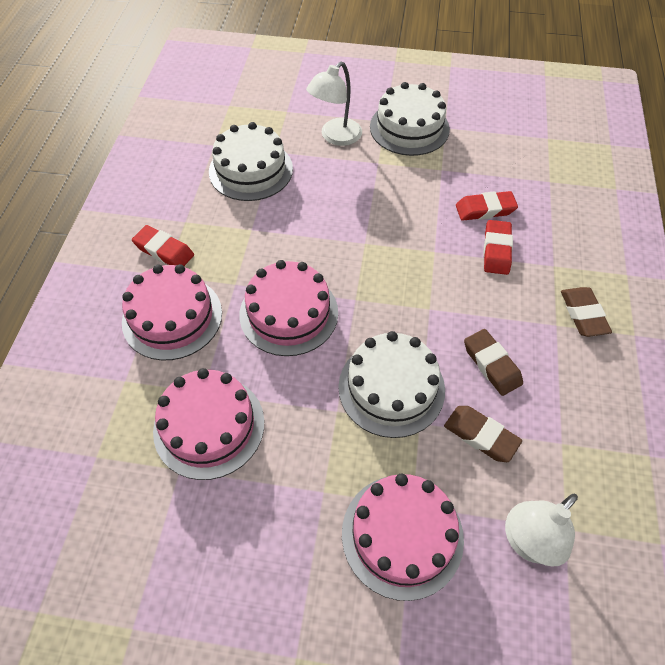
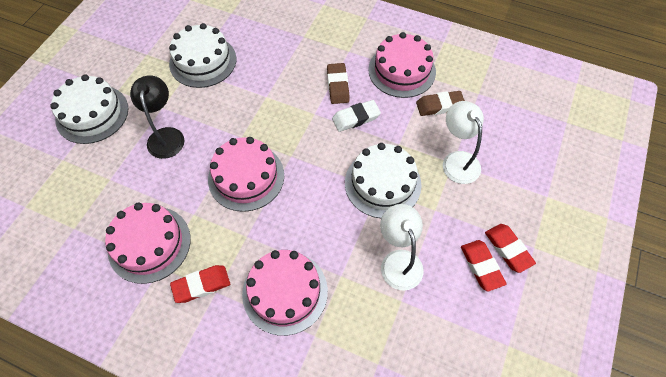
black lamp: none = 0 -> [130,75,185,159] = 1
brown eraser: [444,406,522,462] [464,329,523,396] [561,287,612,337] = 3 -> [327,63,350,104] [416,91,465,116] = 2
white eraser: none = 0 -> [332,100,381,132] = 1

